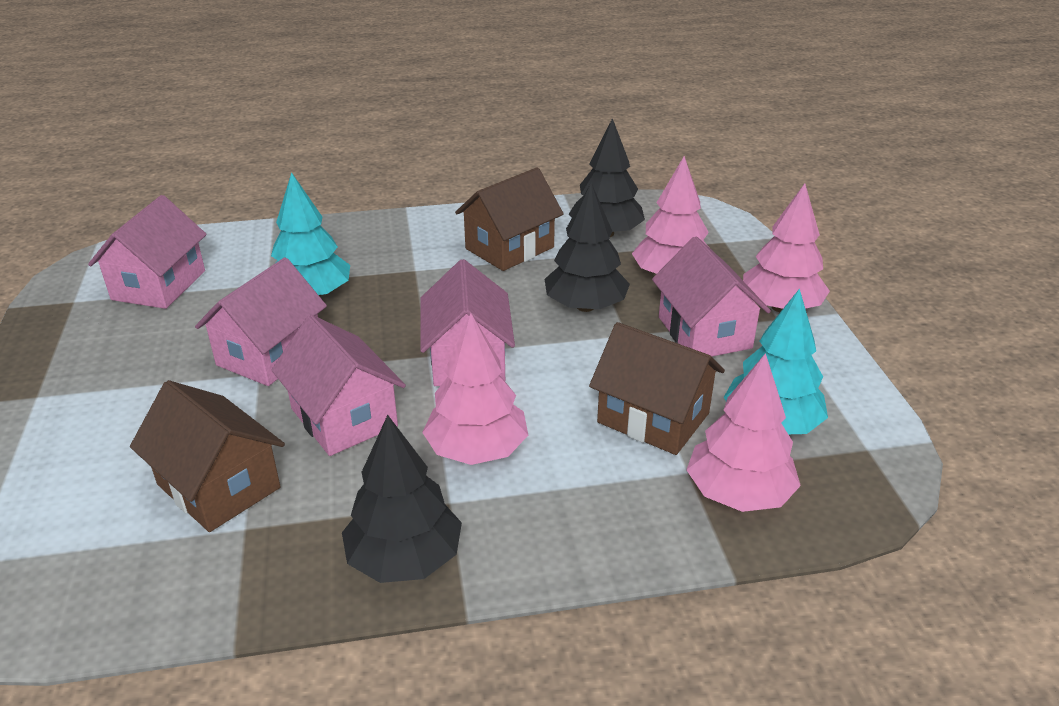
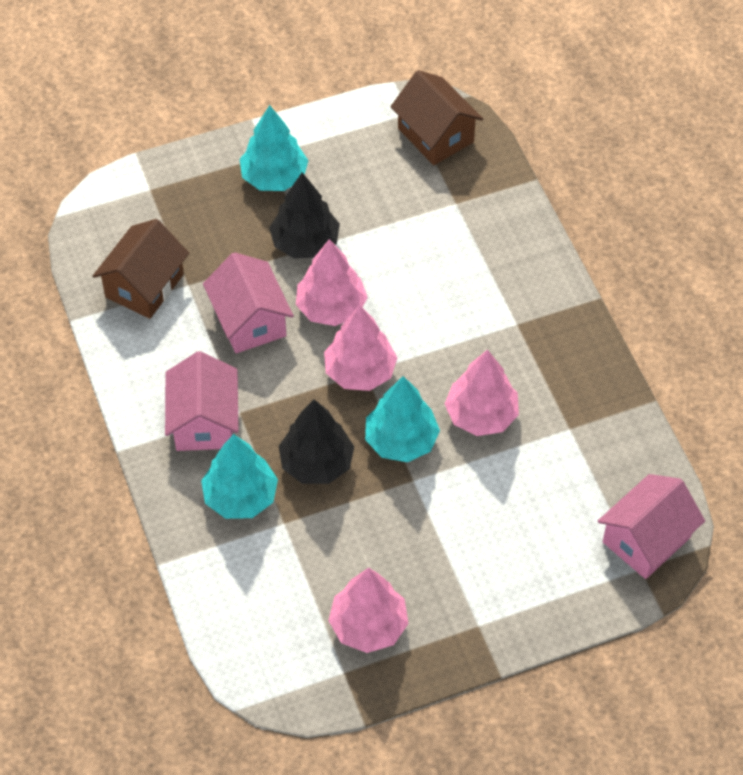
black tree: [342,415,462,583] [545,183,630,312] [569,118,645,237] = 3 -> [269,173,340,259] [279,399,354,484] = 2
brown house: [130,380,285,532] [455,167,564,271] [589,322,725,455] = 3 -> [93,219,189,319] [390,70,483,165] = 2
pink house: [88,195,207,309] [195,257,327,386] [271,315,406,456] [420,259,515,386] [652,237,771,356] = 5 -> [165,351,239,451] [203,252,294,353] [598,474,705,579] = 3
turquoise tree: [271,172,350,297] [724,288,828,434] = 2 -> [201,434,278,519] [240,105,308,191] [365,376,440,462] = 3

